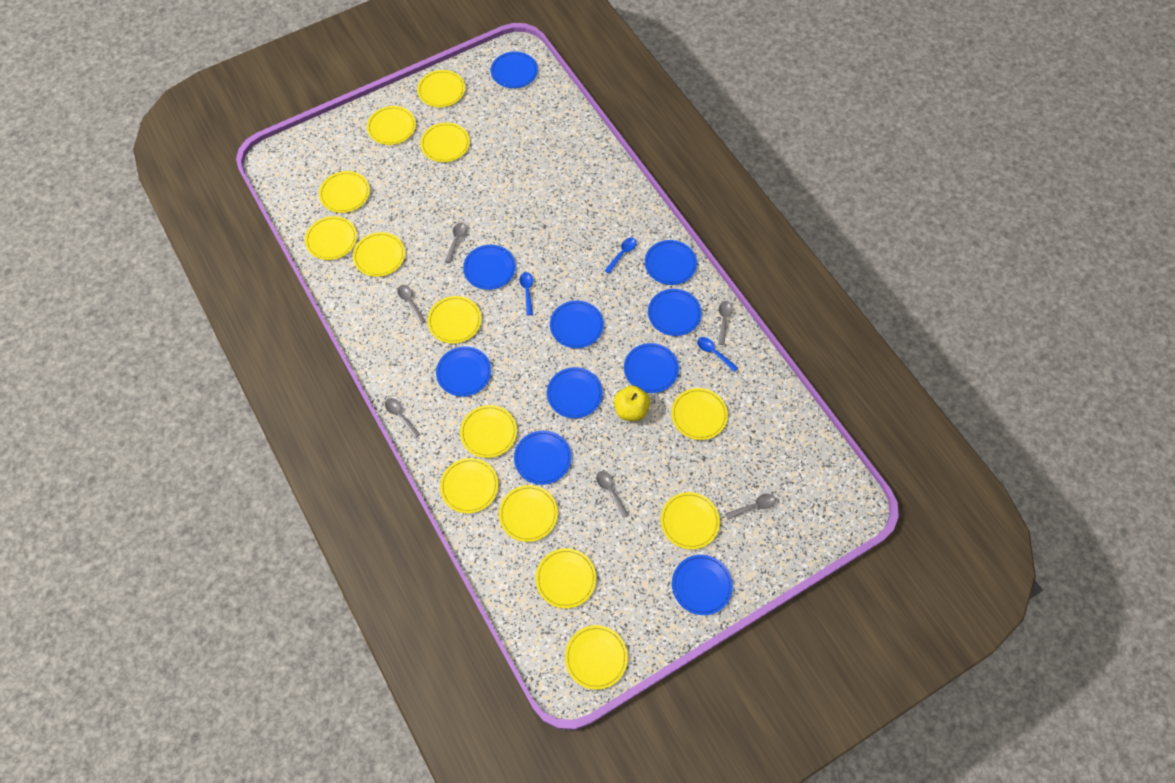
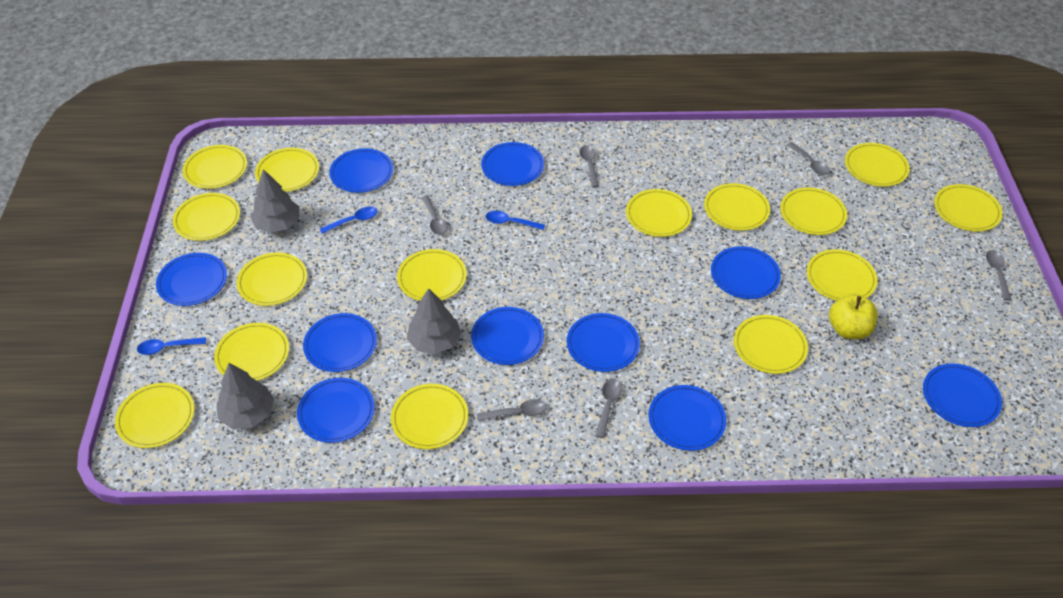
grey tree: none = 0 -> [216,363,274,429] [250,169,299,233] [407,288,461,354] = 3
yellow plate: [305,216,357,260] [319,171,370,213] [353,232,405,277] [367,106,416,145] [417,70,465,107] [420,123,470,162] [427,296,481,344] [440,458,498,514] [460,405,517,458] [499,485,558,542] [536,548,596,608] [565,625,628,690] [661,492,720,549] [671,388,728,440] = 14 -> [115,383,195,448] [173,193,240,241] [183,145,247,189] [214,323,289,381] [237,253,307,306] [255,148,319,192] [391,384,468,449] [397,249,467,301] [626,189,692,237] [704,183,770,231] [734,315,808,374] [780,188,847,235] [807,249,877,301] [845,143,909,187] [934,184,1002,231] = 15

